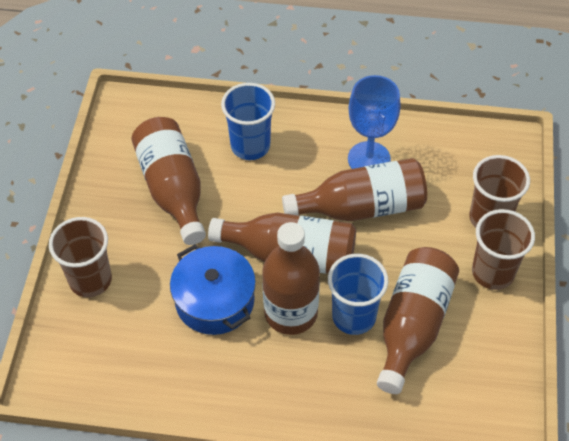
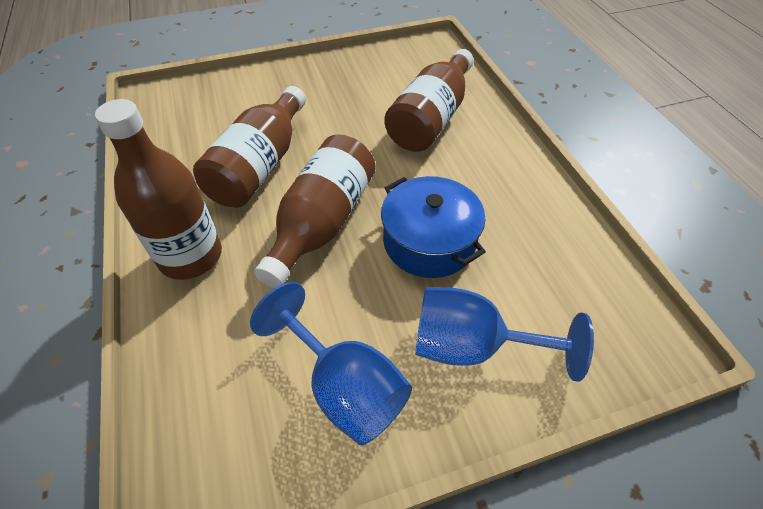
blue cup: [221,83,275,160] [328,254,388,335] = 2 -> none = 0
blue goblet: [348,75,401,169] = 1 -> [250,282,412,445] [415,287,594,382] = 2
brown bottle: [131,117,206,245] [208,213,356,274] [262,222,320,335] [282,158,427,221] [377,247,459,394] = 5 -> [95,99,222,280] [193,86,306,207] [254,134,375,288] [384,49,474,152] = 4
brown cup: [49,217,112,297] [469,155,530,228] [472,209,535,290] = 3 -> none = 0

